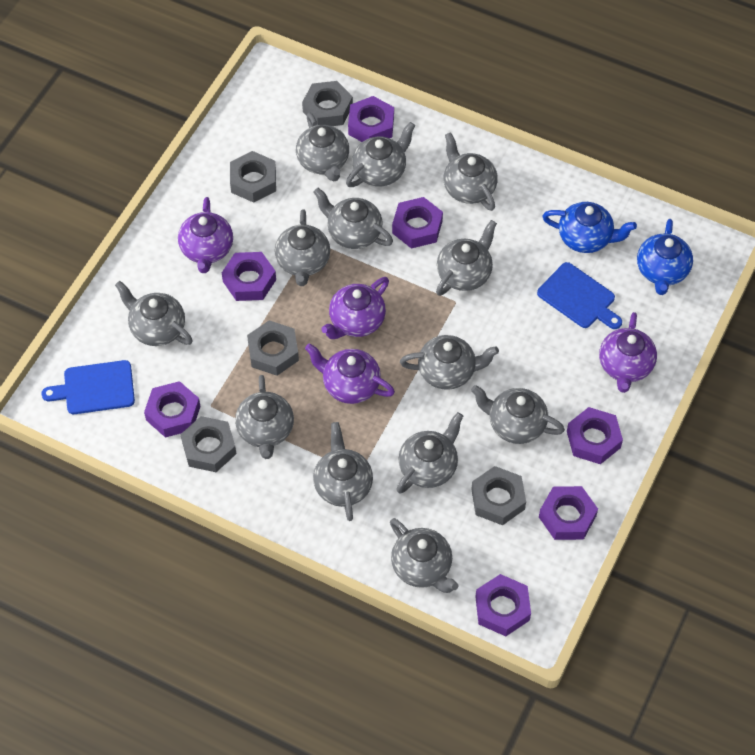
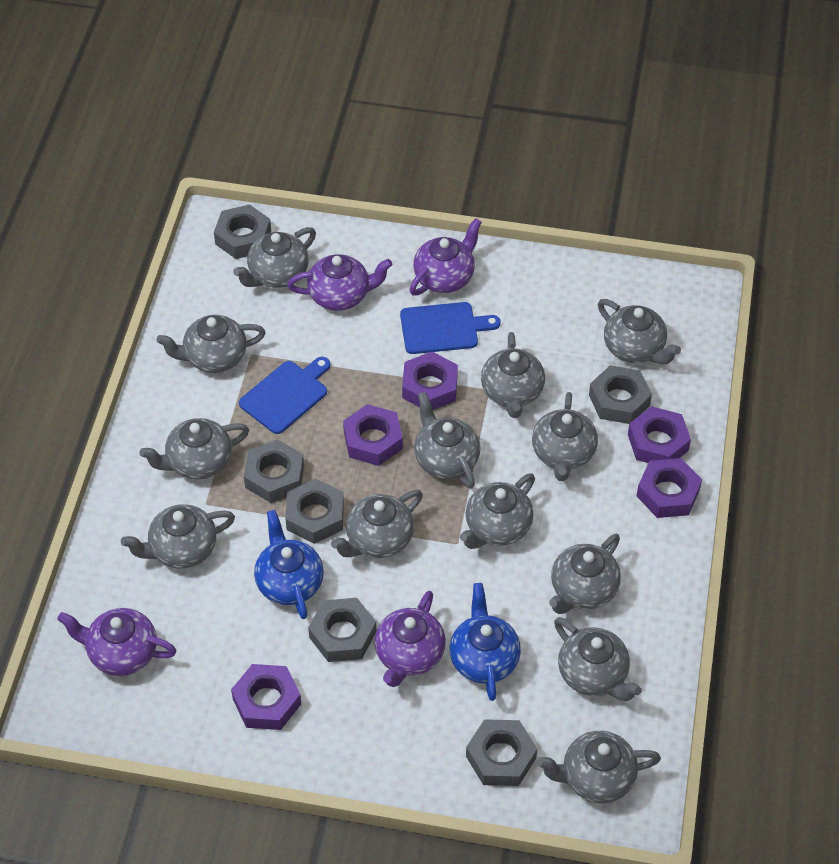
grey nut: [180,416,236,472] [230,151,276,203] [247,320,299,376] [302,81,353,126] [471,466,526,525] = 5 -> [214,204,271,259] [244,439,304,503] [286,479,344,544] [308,598,376,662] [466,719,537,786] [589,365,652,424] = 6
purple nut: [144,381,201,438] [222,252,276,301] [348,96,394,142] [392,197,443,249] [475,574,531,636] [539,486,598,540] [567,407,623,464] = 7 -> [231,664,301,730] [343,404,403,466] [402,351,458,410] [628,406,691,463] [637,458,702,518] = 5

